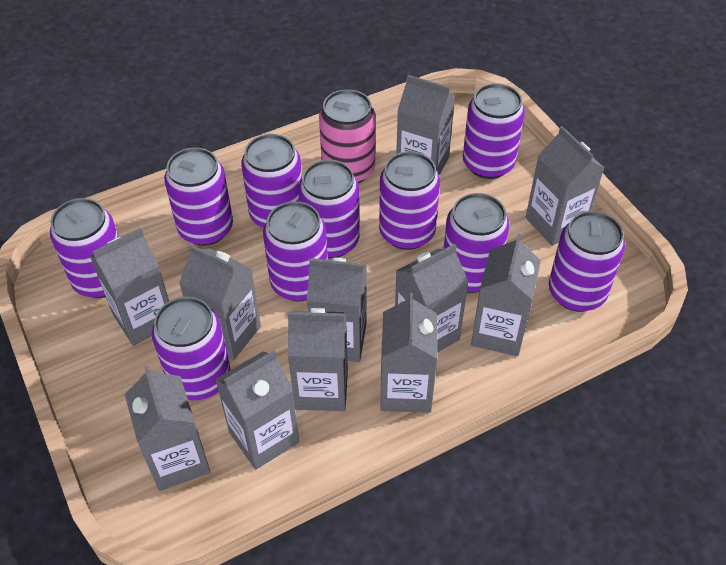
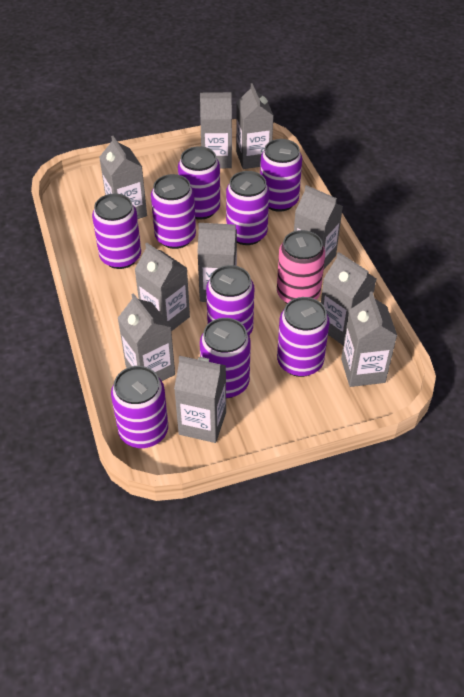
grey carton: [90,228,169,346] [125,366,210,491] [179,244,261,360] [215,351,299,470] [288,308,348,411] [307,258,367,362] [380,293,437,413] [395,244,469,353] [396,75,455,175] [471,234,541,356] [526,126,604,246] = 11 -> [99,136,147,219] [118,293,175,381] [134,243,190,331] [174,356,226,443] [197,223,237,302] [200,92,232,168] [236,83,274,169] [294,185,343,269] [321,252,376,345] [341,292,397,387] = 10
purple can: [50,198,119,298] [152,297,230,400] [164,147,233,246] [241,134,302,228] [263,201,328,302] [298,160,360,258] [379,151,440,250] [444,193,509,293] [463,83,525,179] [549,211,625,312] = 10 -> [92,194,141,269] [111,366,168,448] [151,174,196,249] [178,146,220,220] [200,318,251,398] [206,265,254,335] [226,171,269,245] [260,139,302,212] [277,297,329,377] = 9

